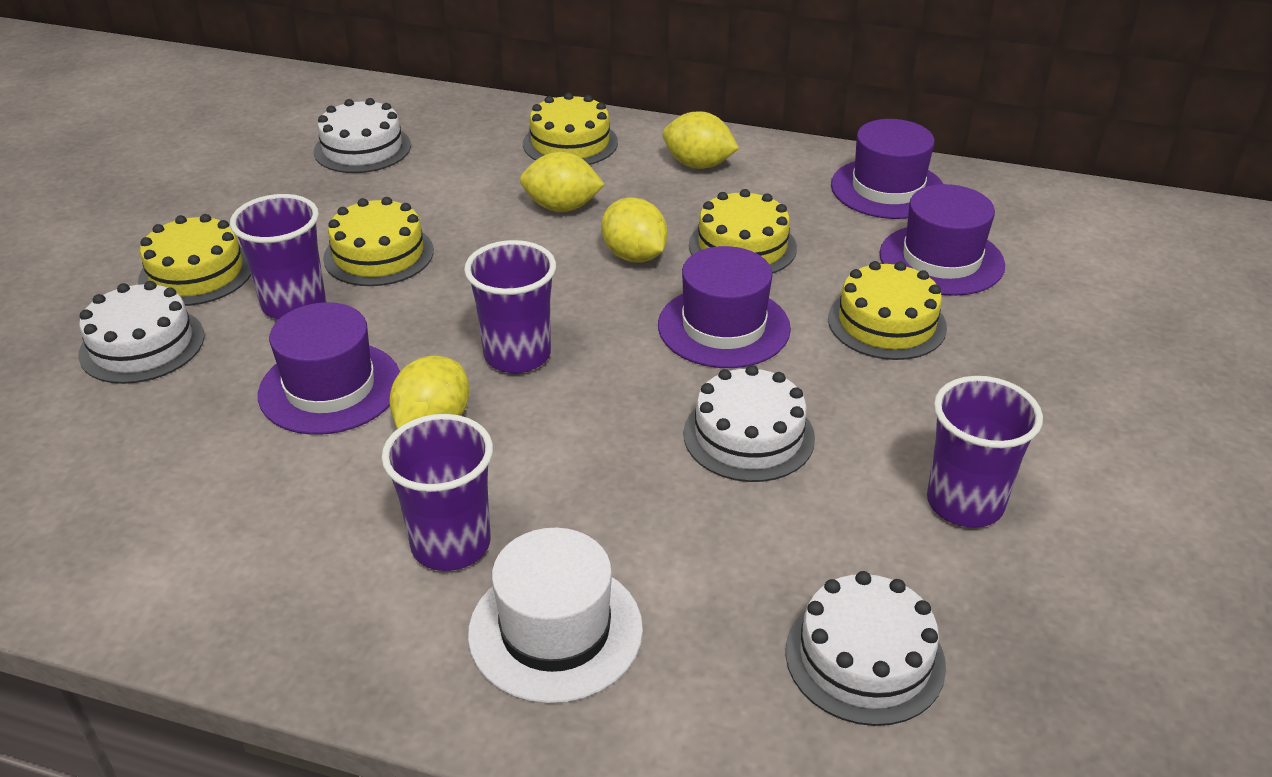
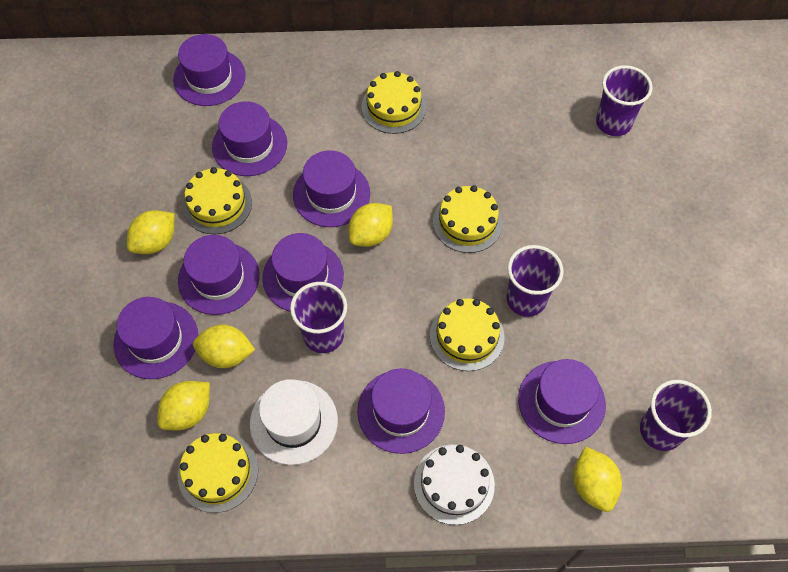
purple hat: [258,302,400,435] [658,246,791,368] [831,119,943,219] [879,184,1005,296] = 4 -> [113,297,198,379] [173,34,246,106] [178,235,259,315] [212,101,287,176] [262,233,344,312] [293,150,370,227] [357,368,445,454] [518,359,606,444] = 8
white cake: [78,281,205,384] [314,98,411,173] [683,365,815,482] [786,571,946,726] = 4 -> [414,444,495,525] = 1
yellow lemon: [389,356,470,429] [520,152,605,212] [601,197,668,263] [663,111,739,169] = 4 -> [127,210,175,254] [157,381,210,431] [193,325,255,368] [348,203,393,247] [573,447,622,512] = 5

